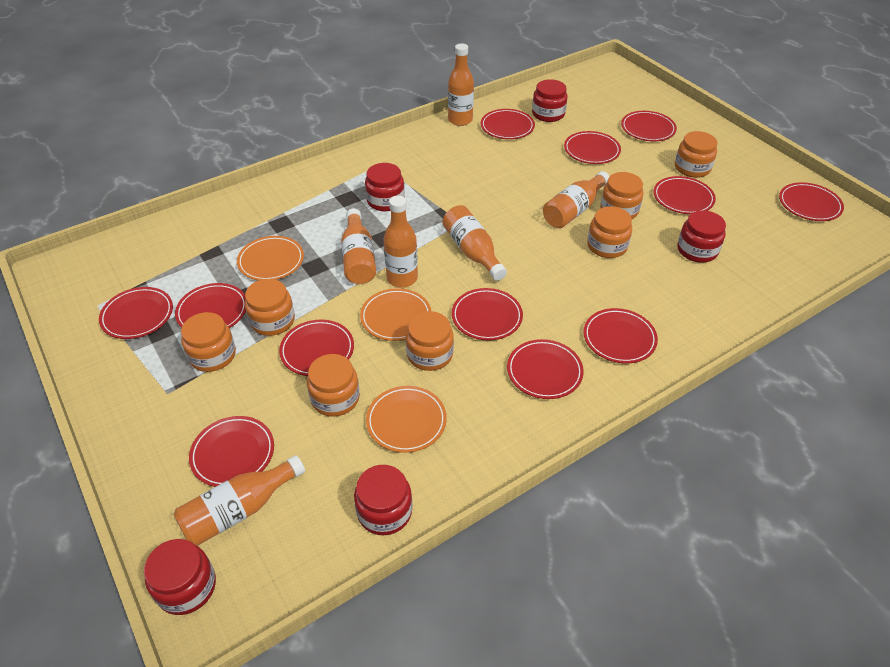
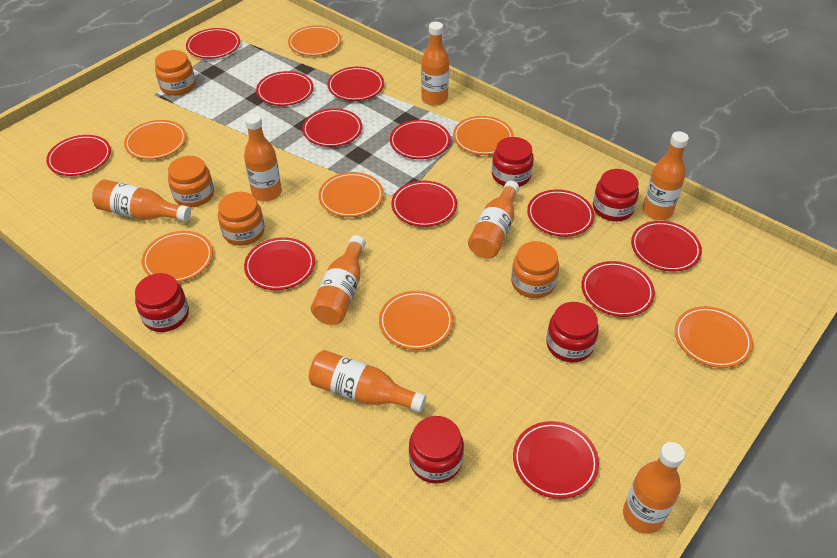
orange bottle: [174,455,305,546] [341,208,376,284] [384,196,418,288] [442,205,507,281] [448,43,474,126] [543,171,609,228] = 6 -> [92,179,191,222] [244,113,282,201] [309,350,426,413] [311,235,366,325] [421,22,449,106] [468,181,519,258] [623,442,685,534] [643,131,689,220] = 8
orange jar: [181,312,236,372] [245,279,295,336] [307,354,360,417] [405,311,454,371] [587,206,632,258] [600,172,643,219] [675,131,717,178] = 7 -> [155,50,195,96] [168,156,214,207] [218,192,265,246] [511,241,559,298] = 4
orange plate: [237,236,304,281] [360,288,431,341] [366,386,447,453] = 3 -> [124,120,186,160] [142,231,213,282] [288,25,342,56] [318,172,384,217] [379,291,454,350] [453,116,514,155] [675,306,753,368] = 7

